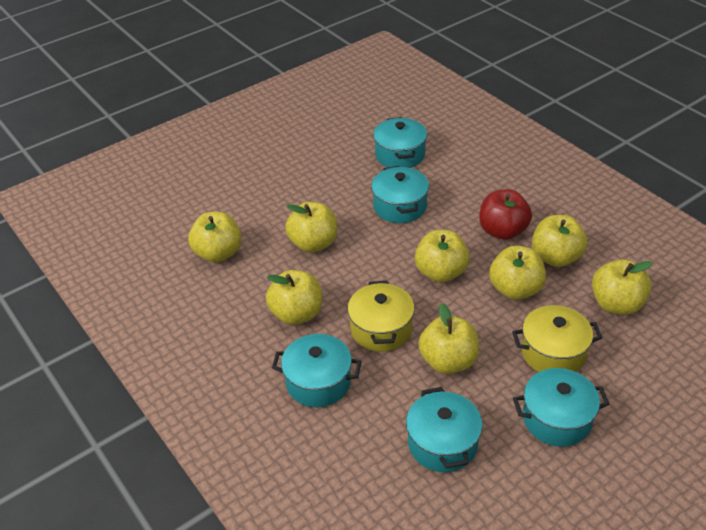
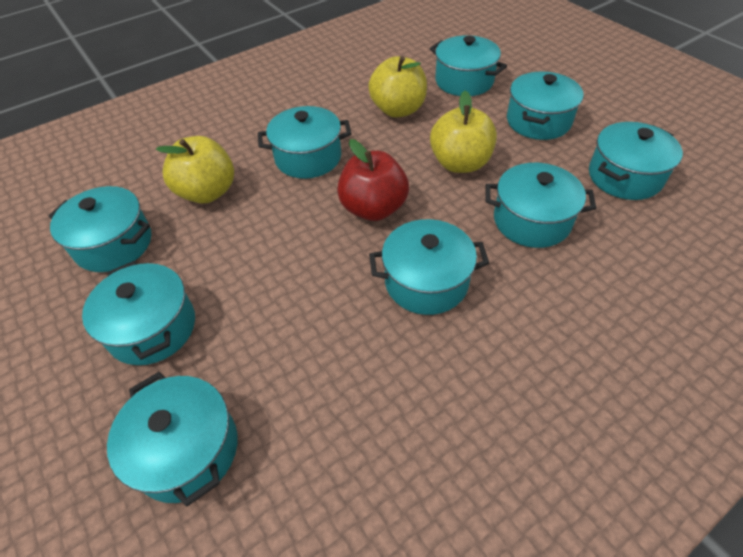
turquoise pot: [272,334,362,407] [371,166,429,223] [373,117,427,168] [406,387,482,472] [513,368,609,447] = 5 -> [49,186,151,272] [82,261,195,365] [107,372,238,507] [258,106,352,179] [369,219,489,315] [430,35,507,96] [485,163,596,248] [507,71,584,140] [589,122,683,200] = 9
yellow apple: [188,212,242,263] [266,270,322,325] [285,202,337,252] [415,230,470,282] [418,303,479,374] [489,246,546,300] [532,215,587,267] [592,259,652,315] = 8 -> [156,136,234,204] [368,56,427,118] [430,91,497,173] = 3
yellow pot: [348,281,415,352] [512,305,602,372] = 2 -> none = 0

